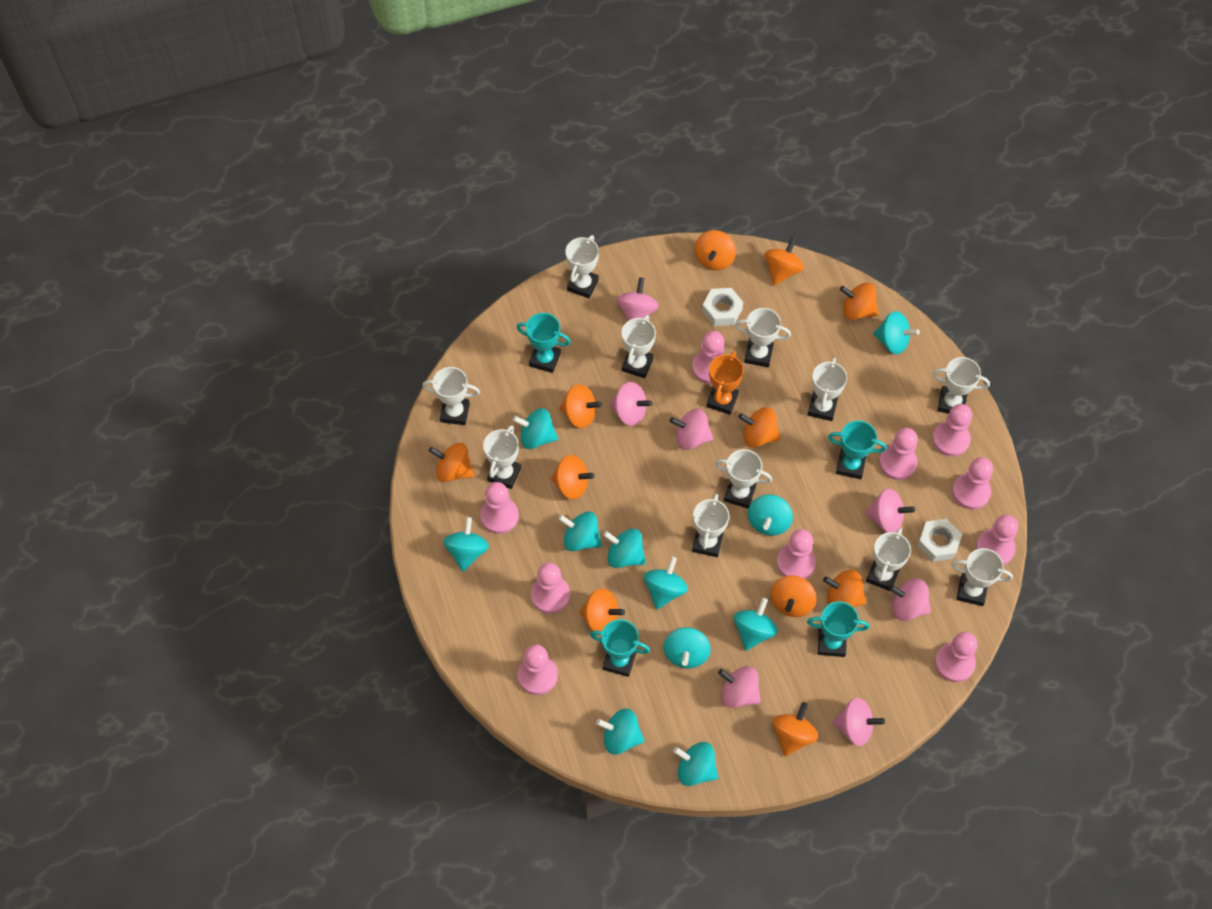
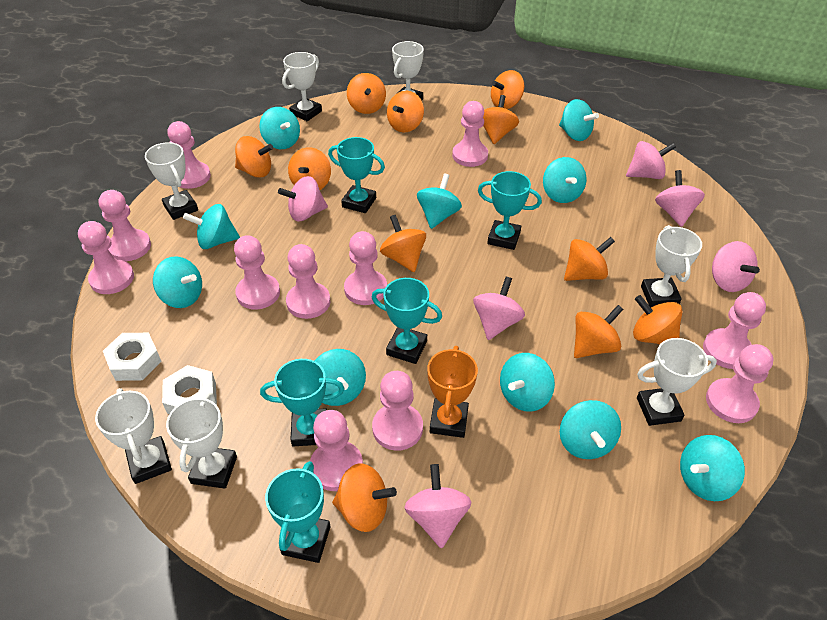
pink pawn: [480,482,519,534] [518,645,558,695] [531,563,570,614] [692,331,724,384] [777,529,816,579] [879,428,918,480] [932,404,972,456] [935,632,978,682] [952,457,993,509] [976,515,1018,565] = 10 -> [78,221,134,294] [98,190,151,261] [167,121,211,189] [234,235,280,310] [286,244,330,319] [310,410,363,491] [344,231,387,305] [372,371,423,451] [452,101,488,167] [703,292,766,369] [706,344,773,423] = 11
pink spinning top: [610,382,652,426] [617,277,658,321] [670,409,713,450] [718,666,761,708] [832,698,885,746] [865,489,915,533] [889,578,931,621] = 7 -> [278,176,328,222] [404,464,471,548] [473,277,525,340] [626,141,676,179] [655,170,705,227] [712,241,760,292] = 6
turquoise spinning top: [443,517,489,572] [513,408,558,449] [558,511,602,551] [596,708,645,755] [603,528,646,568] [644,556,688,610] [664,627,711,668] [673,742,718,786] [734,598,778,651] [748,494,793,536] [873,311,920,354] = 11 -> [153,256,202,308] [183,204,240,249] [259,107,300,149] [315,349,366,406] [417,173,462,229] [500,353,555,412] [543,157,587,203] [559,99,599,141] [560,400,621,459] [680,435,745,501] = 10
turquoise trophy: [516,313,571,373] [590,619,650,677] [807,601,869,657] [828,420,887,479] = 4 -> [260,359,344,446] [265,461,330,563] [328,137,385,213] [372,278,442,364] [478,171,542,250] = 5
white trophy: [422,367,480,425] [483,425,521,489] [565,235,599,298] [621,315,656,378] [692,494,729,557] [715,449,772,509] [734,308,791,367] [808,358,847,421] [866,528,911,591] [932,357,990,414] [951,548,1013,606] = 11 -> [95,388,172,484] [145,142,198,220] [166,393,237,489] [282,52,322,121] [392,41,424,100] [637,338,717,426] [641,225,702,307] = 7

